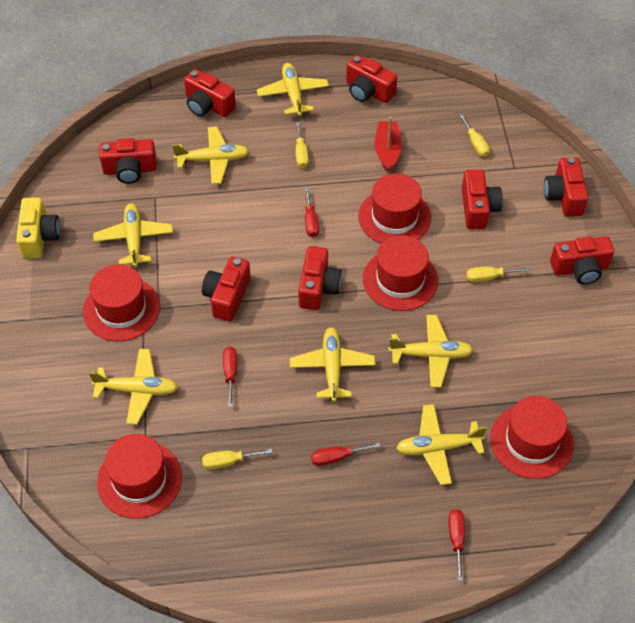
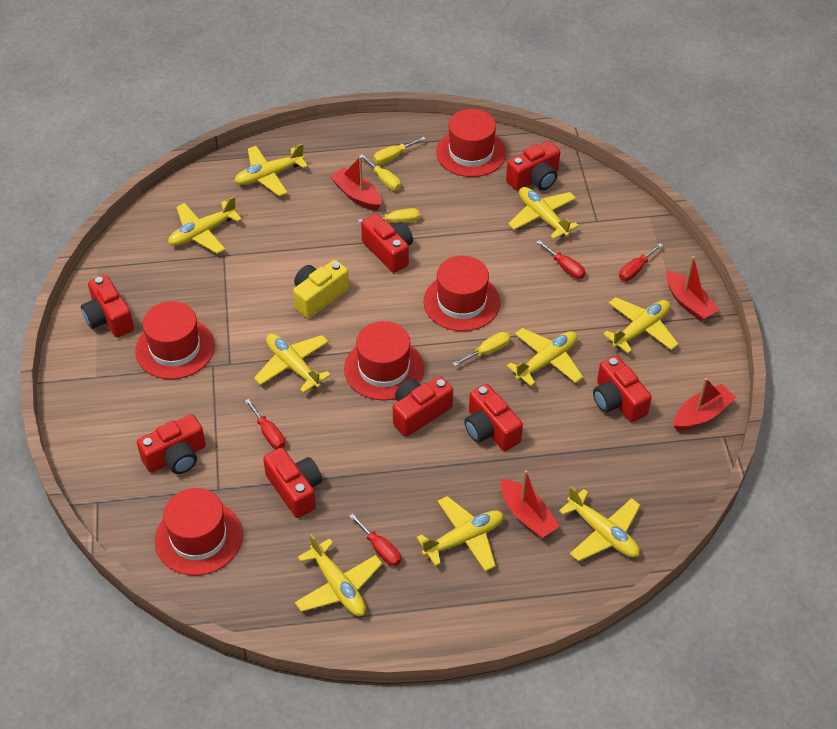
red boat: [375,117,402,172] = 1 -> [330,156,381,210] [501,470,560,538] [666,256,719,321] [673,378,736,431] = 4
yellow plane: [89,349,178,425] [93,203,173,267] [172,126,249,184] [257,63,329,116] [290,328,375,402] [388,315,474,388] [396,404,487,485] = 7 -> [168,196,242,254] [234,143,308,196] [254,334,331,393] [295,534,382,616] [417,496,504,572] [507,328,583,386] [508,187,579,239] [559,486,640,561] [603,297,678,353] = 9

